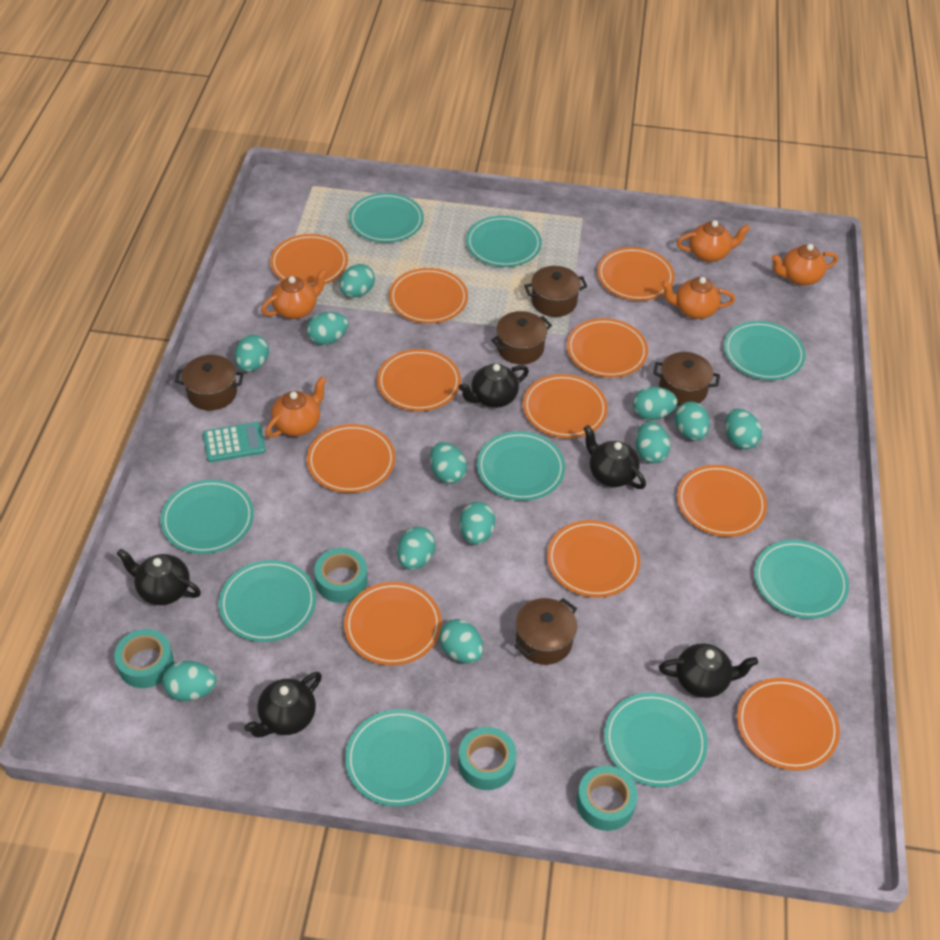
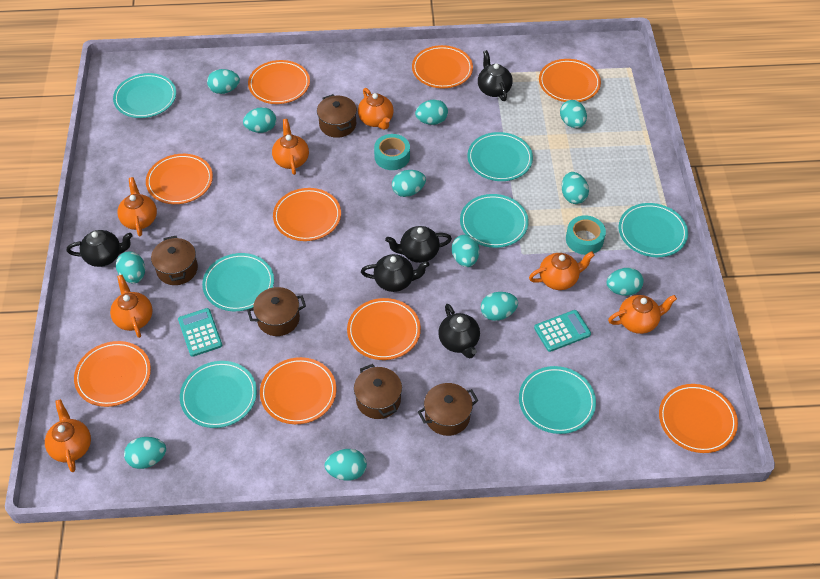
orange plate: [270,234,348,286] [307,424,395,493] [344,582,442,666] [377,349,461,411] [389,268,468,324] [523,374,608,438] [547,520,640,598] [567,318,648,378] [597,247,675,301] [677,465,767,537] [737,678,840,771] = 11 -> [74,341,151,407] [146,154,213,204] [248,60,310,104] [260,357,336,424] [273,188,341,241] [347,298,421,360] [412,45,473,88] [539,59,601,102] [659,384,738,453] = 9
orange teapot: [261,269,328,319] [265,376,326,438] [661,277,735,319] [677,220,750,262] [772,244,838,286] = 5 -> [45,399,91,472] [110,275,153,338] [117,177,157,236] [272,119,309,175] [358,88,394,130] [529,251,595,290] [608,295,677,334] = 7
turquoise calculator: [203,422,266,462] = 1 -> [178,308,222,357] [534,310,591,352] = 2
turquoise plate: [161,479,254,554] [219,560,316,642] [345,709,451,806] [349,193,424,243] [466,216,542,267] [477,431,565,501] [604,692,708,787] [724,321,806,380] [754,540,849,619] = 9 -> [113,73,176,118] [180,361,257,428] [202,253,274,311] [460,194,529,248] [467,132,533,181] [519,366,596,434] [619,203,688,257] = 7
turquoise tape: [114,629,174,688] [314,548,368,603] [458,727,517,790] [577,766,638,831] = 4 -> [374,134,410,170] [566,215,606,255] = 2

